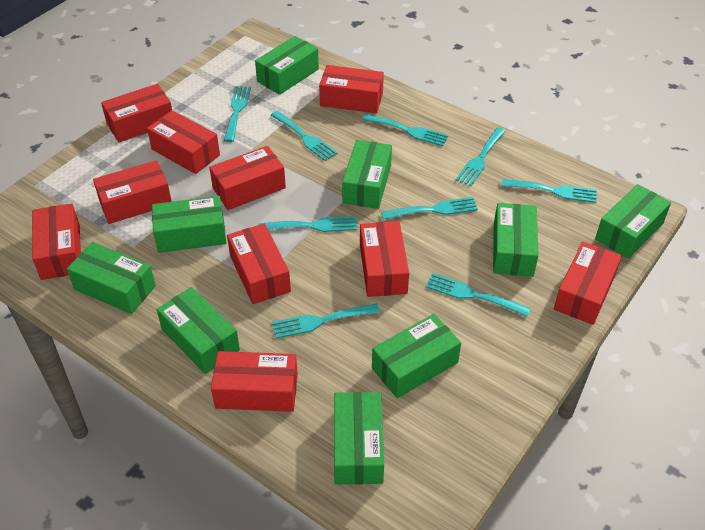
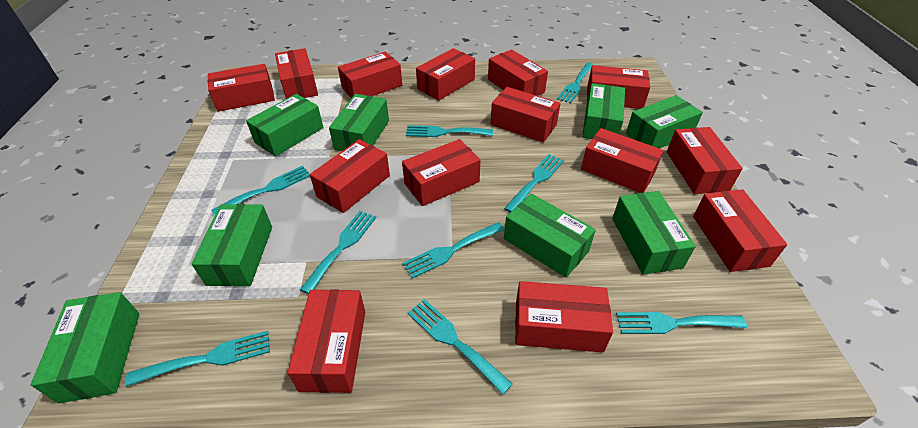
green box: [67,242,156,314] [152,196,226,253] [156,287,240,374] [255,36,319,95] [334,392,384,484] [342,140,392,209] [372,314,461,398] [493,203,539,277] [595,184,671,259] = 9 -> [31,292,139,403] [191,204,272,286] [246,94,323,157] [329,94,389,151] [504,194,596,278] [582,83,625,139] [612,191,696,275] [626,95,703,149] = 8
red box: [32,203,81,280] [93,160,172,224] [101,84,172,142] [147,110,220,174] [209,146,286,210] [211,351,298,412] [227,223,291,304] [319,65,384,113] [360,221,409,297] [554,242,622,325] = 10 -> [208,64,275,112] [275,48,318,99] [288,289,365,393] [310,139,390,213] [338,52,402,98] [402,139,481,206] [416,48,475,101] [488,49,548,96] [491,87,561,143] [515,281,613,352] [581,128,664,193] [587,65,650,109] [667,127,743,194] [693,189,787,272] = 14

